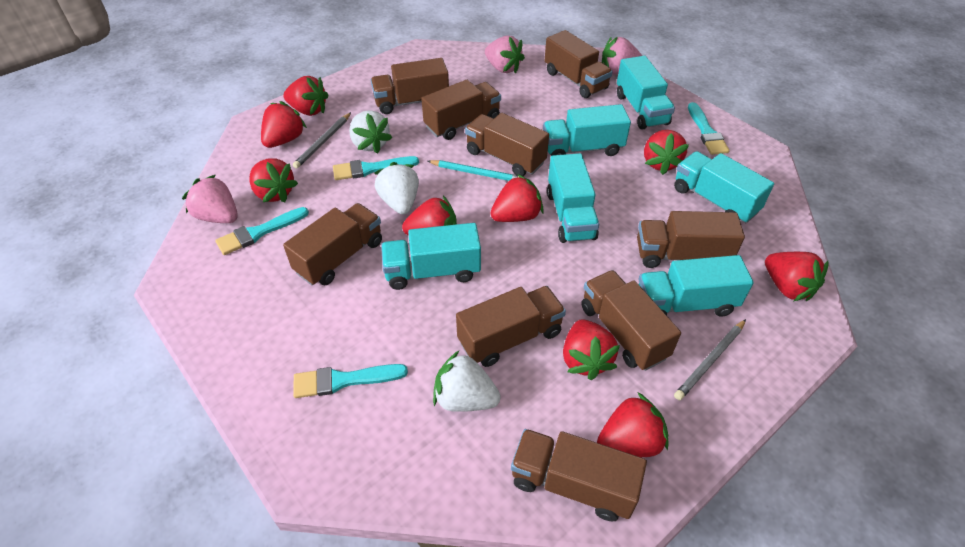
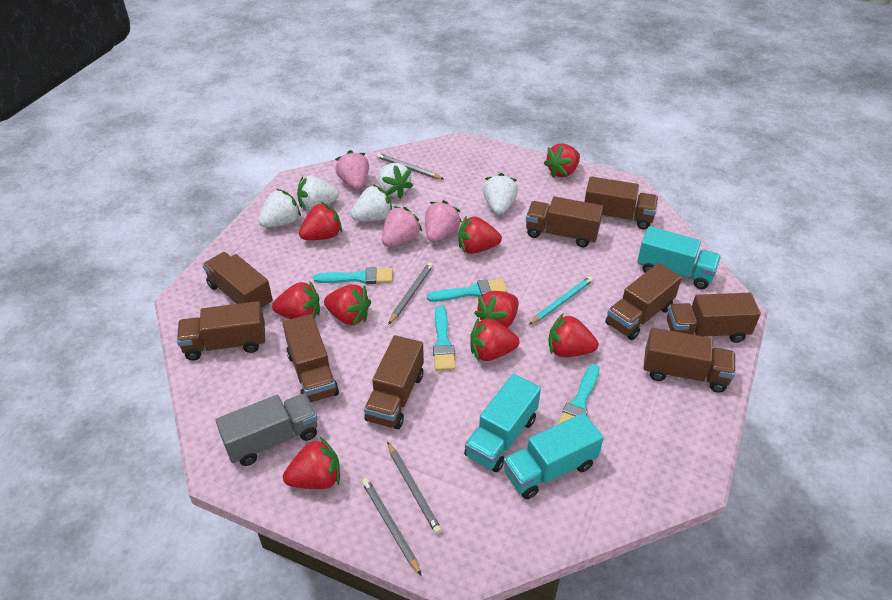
grey pencil: [293,112,351,169] [674,319,746,400] = 2 -> [362,478,421,575] [376,153,443,179] [387,442,442,534] [388,262,433,325] = 4
grey truck: none = 0 -> [215,393,318,466] = 1
turquoise truck: [381,223,481,290] [543,104,631,156] [547,153,599,243] [617,56,675,130] [638,255,754,317] [674,151,774,223] = 6 -> [464,374,541,472] [503,413,604,499] [637,226,721,289] = 3
white strawberry: [349,110,392,154] [374,162,419,214] [433,351,501,412] = 3 -> [258,189,301,227] [297,175,339,211] [351,184,392,221] [378,163,413,199] [483,173,518,215] = 5

